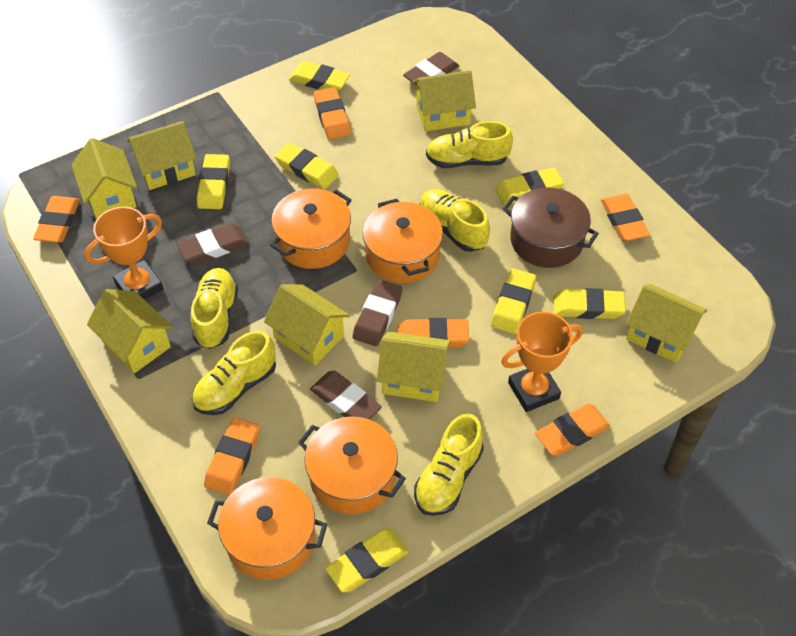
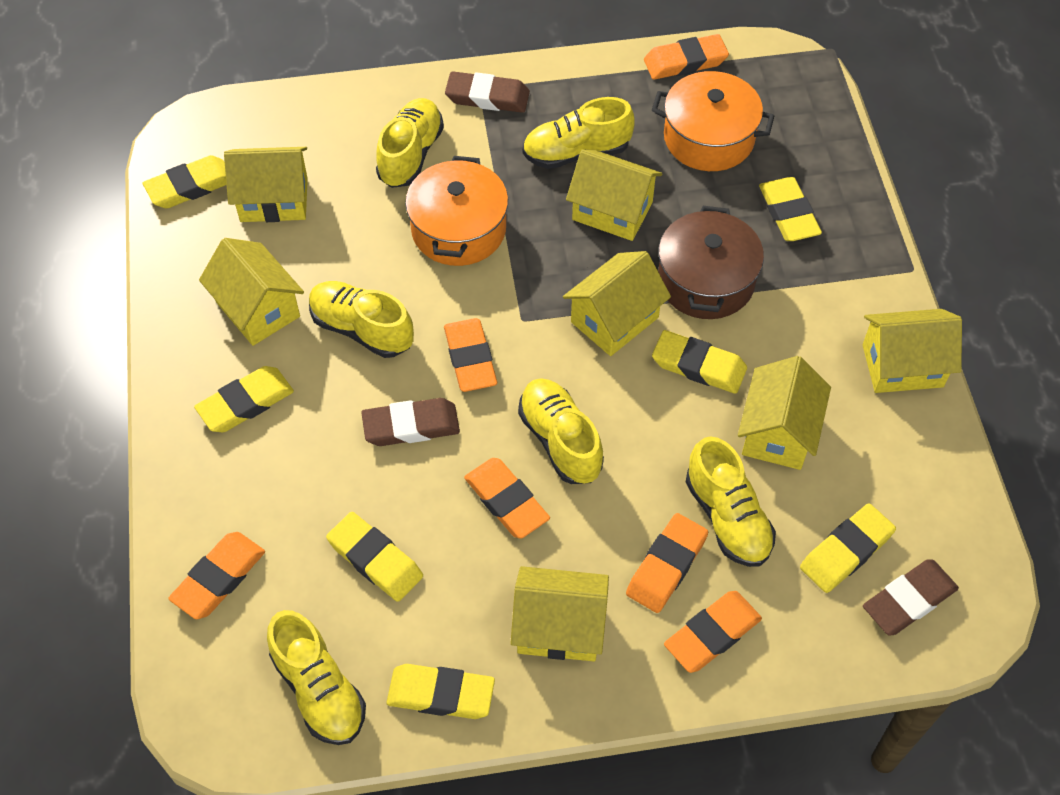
brown eraser: [177,223,249,264] [310,371,382,420] [353,280,402,346] [403,52,459,86] = 4 -> [361,398,460,446] [445,71,530,113] [863,559,959,636] = 3
orange pot: [207,477,327,580] [270,188,352,269] [298,417,406,514] [363,199,443,283] = 4 -> [405,156,508,266] [652,71,774,171] = 2
orange trophy: [84,207,163,300] [501,311,583,412] = 2 -> none = 0
yellow shoe: [191,268,238,349] [192,331,276,415] [414,414,484,516] [419,189,490,252] [426,121,513,168] = 5 -> [267,610,366,745] [309,281,414,358] [376,98,444,188] [518,378,604,484] [522,97,635,169] [686,436,776,567] = 6

